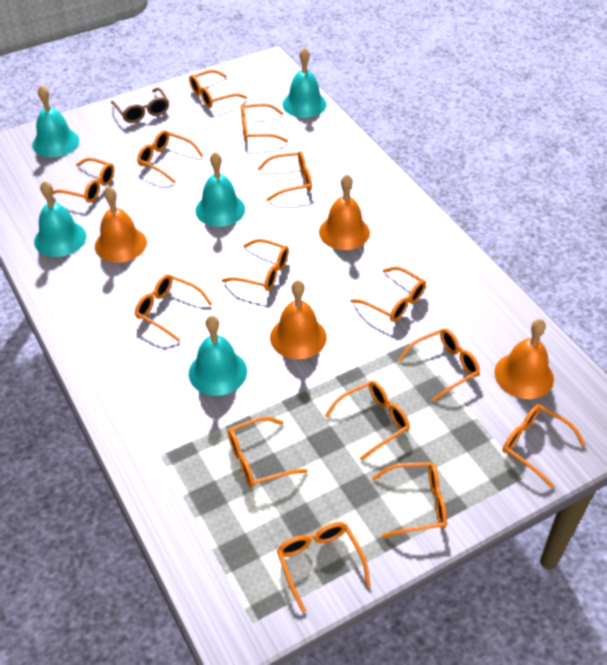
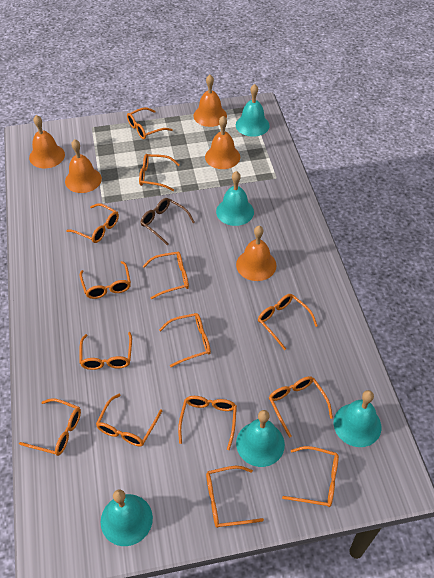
orange bell: [95,186,147,263] [270,280,327,359] [319,174,370,250] [494,319,554,399] = 4 -> [29,115,65,168] [65,139,102,193] [194,75,227,127] [205,116,240,169] [236,226,276,281] = 5

